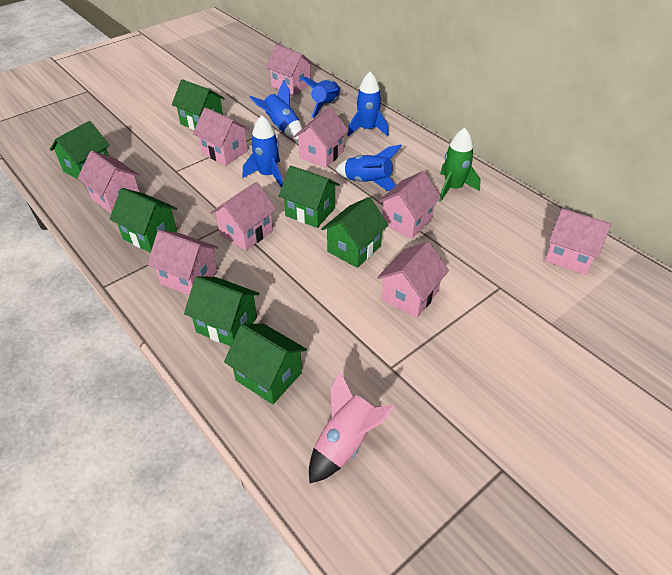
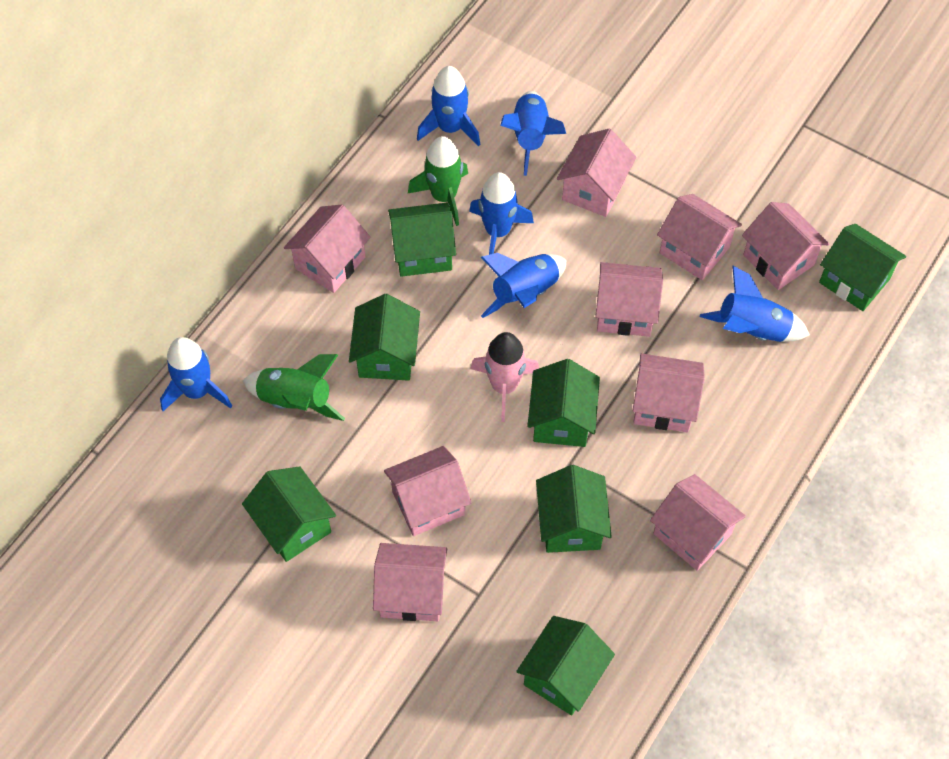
blue rocket: [243,115,283,188] [250,80,302,140] [300,77,340,118] [335,145,402,191] [347,71,389,136] = 5 -> [160,337,232,411] [417,66,480,146] [469,172,534,255] [481,253,566,318] [500,91,566,176] [700,265,810,342] = 6
green rocket: [439,128,481,201] = 1 -> [243,354,345,421] [408,136,468,226] = 2

